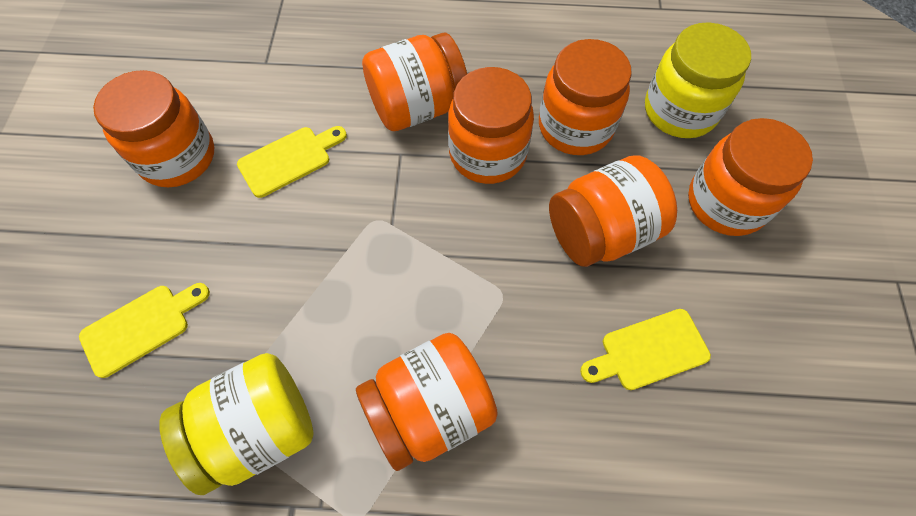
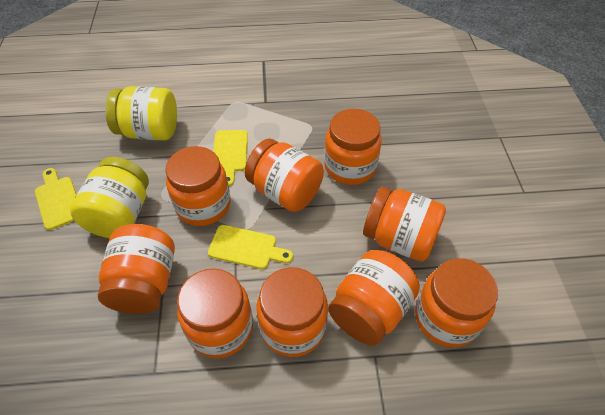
orange jar: [93,70,214,187] [356,333,498,471] [362,32,467,131] [448,67,534,184] [539,39,632,155] [549,155,677,267] [688,118,813,236] = 7 -> [98,224,175,314] [165,146,231,226] [177,268,253,359] [245,139,324,212] [257,267,328,357] [324,109,382,185] [328,250,420,346] [363,187,446,262] [415,258,498,348] = 9

